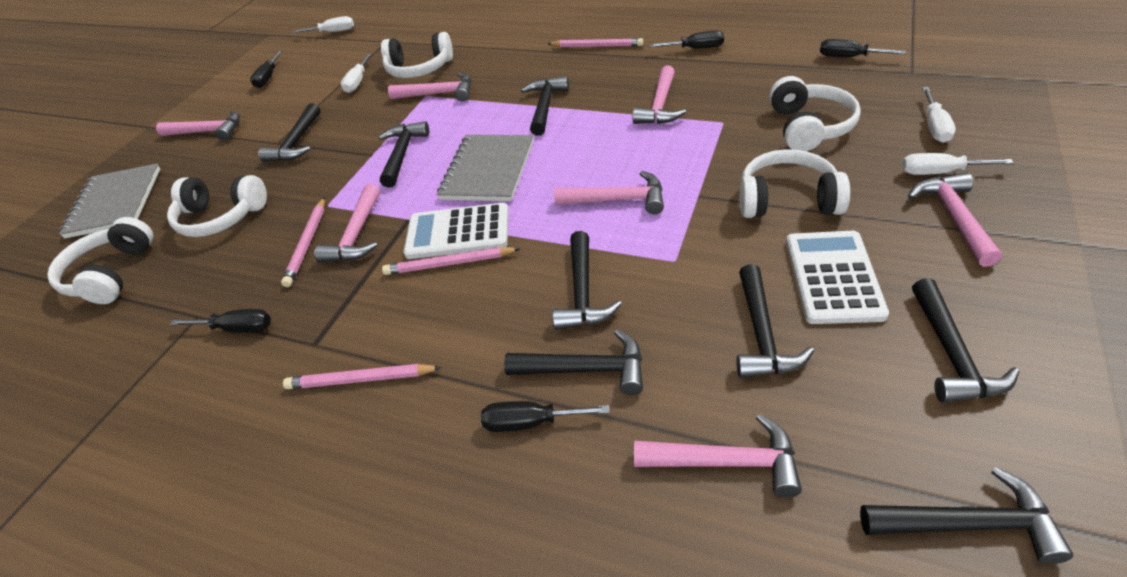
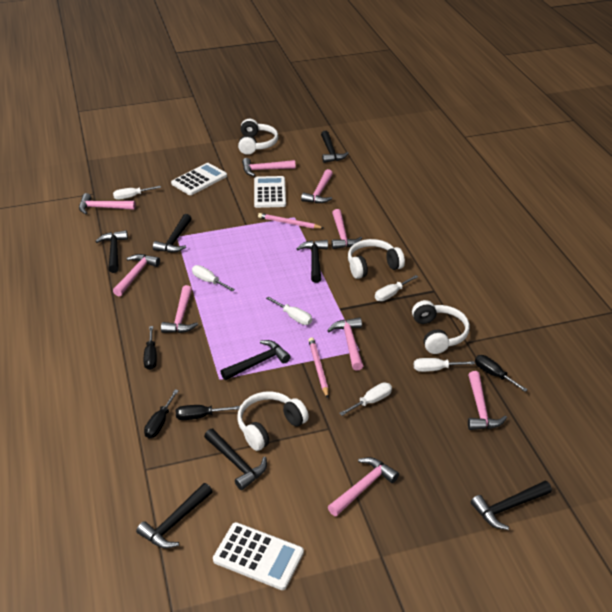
black screwdriver: [170,309,271,333] [250,51,282,88] [481,401,610,432] [649,30,724,48] [820,39,906,57] = 5 -> [144,326,157,370] [144,389,179,438] [176,405,240,420] [475,355,528,392] = 4
grey notebook: [59,163,160,239] [437,135,534,201] = 2 -> none = 0
pink hammer: [156,110,240,141] [314,184,380,263] [388,72,471,101] [554,171,664,214] [632,66,686,124] [634,414,802,497] [908,173,1002,267] = 7 -> [79,193,136,214] [113,254,160,297] [161,285,198,333] [242,158,296,176] [301,169,333,203] [327,317,363,371] [328,457,399,517] [332,209,362,249] [468,371,507,430] = 9
pink pencil: [281,197,325,287] [283,364,442,389] [382,247,520,275] [548,38,644,47] = 4 -> [258,213,323,229] [308,337,329,398] = 2
white calculator: [403,203,509,259] [786,231,889,324] = 2 -> [171,163,227,195] [213,522,304,590] [254,176,286,208] = 3
white headphones: [47,217,154,304] [167,175,267,237] [381,32,453,78] [740,149,850,218] [769,76,861,151] = 5 -> [237,392,309,451] [238,119,278,155] [348,239,405,279] [412,300,470,354] = 4
white screwdriver: [293,16,354,33] [341,53,372,93] [902,153,1014,175] [922,87,956,143] = 4 -> [113,186,161,200] [192,265,235,291] [266,296,312,325] [339,382,392,416] [375,275,418,301] [414,358,475,372] = 6

